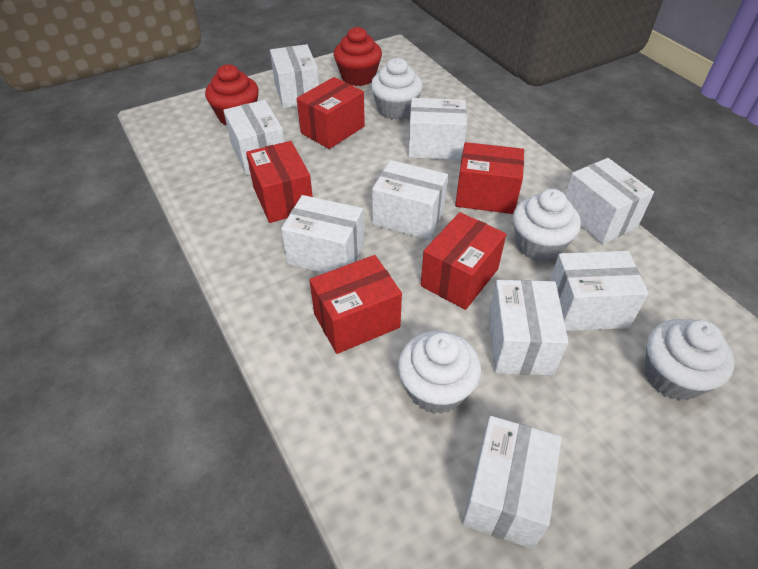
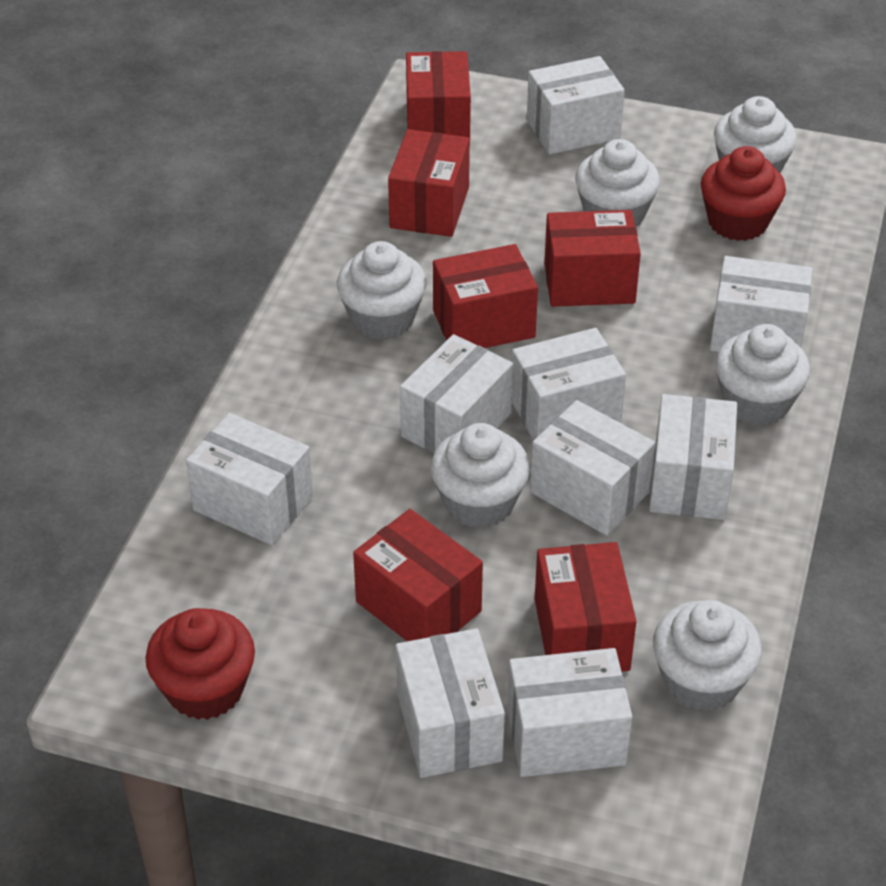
red box: [246,141,313,223] [297,77,365,149] [309,255,402,354] [421,212,506,310] [455,142,524,214] = 5 -> [353,509,483,641] [388,129,470,237] [406,51,471,138] [433,244,538,348] [535,542,636,672] [544,210,641,307] = 6
white cupcake: [371,58,423,120] [398,331,481,414] [513,189,581,262] [645,319,735,401] = 4 -> [337,241,426,340] [431,423,530,528] [575,139,660,227] [653,600,762,711] [714,96,797,173] [715,324,810,426] = 6

